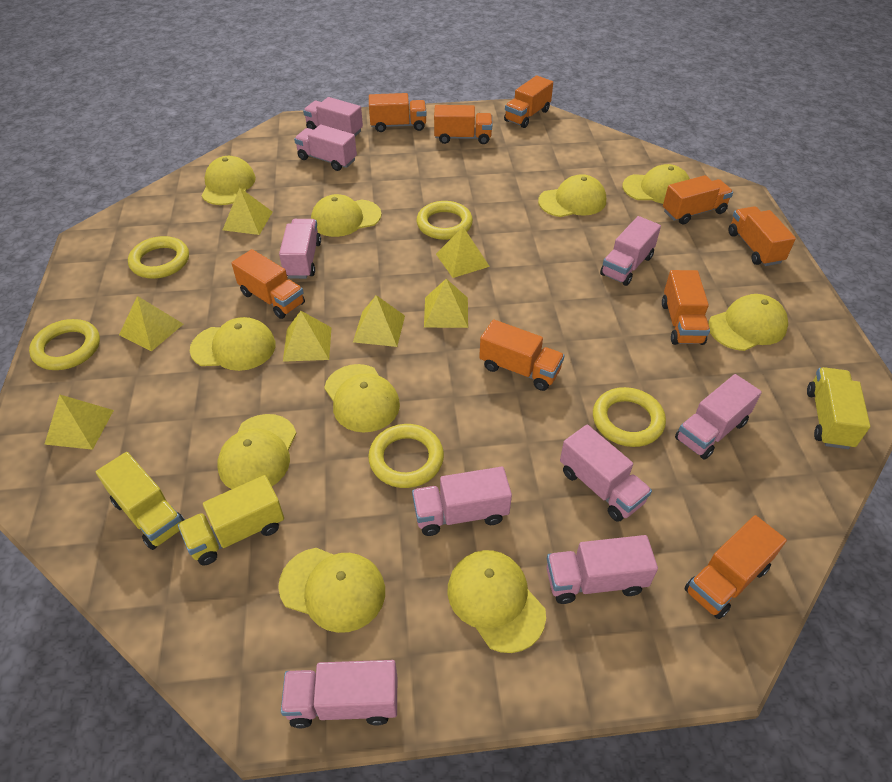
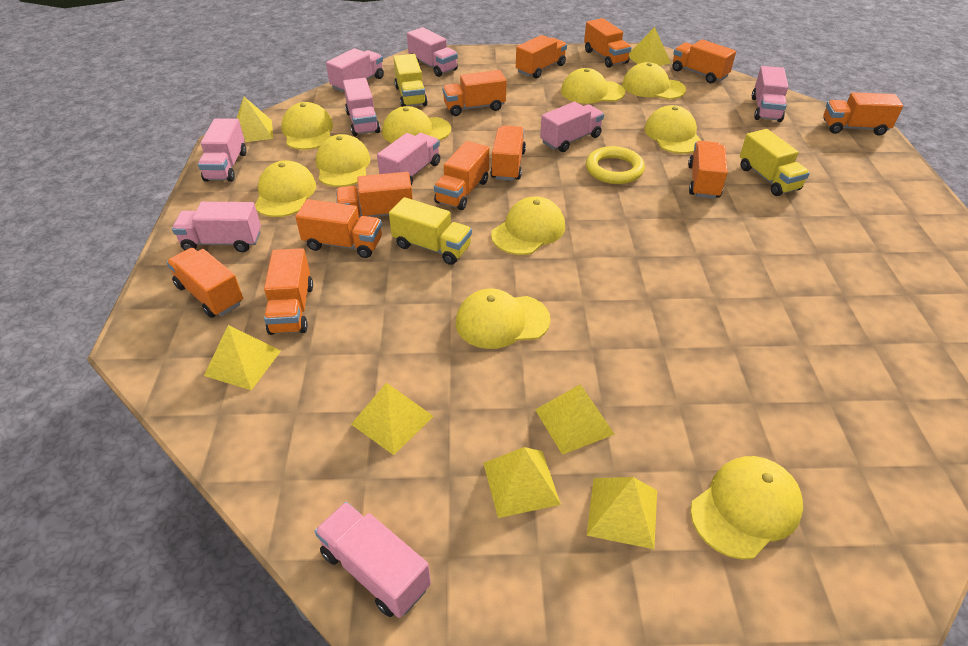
orange truck: [232,249,305,319] [369,93,427,132] [434,105,492,144] [479,319,565,391] [504,76,553,128] [662,270,710,345] [663,175,733,225] [684,515,787,619] [728,206,796,266] = 9 -> [167,248,243,318] [264,248,313,335] [295,199,382,258] [336,172,413,218] [434,141,489,210] [442,70,507,116] [490,125,526,181] [516,35,567,79] [584,18,631,68] [672,39,736,83] [688,141,728,199] [824,92,903,136] = 12
yellow ring: [29,319,100,370] [128,236,189,279] [368,424,444,488] [417,201,473,240] [593,387,666,447] = 5 -> [586,146,645,184] = 1

